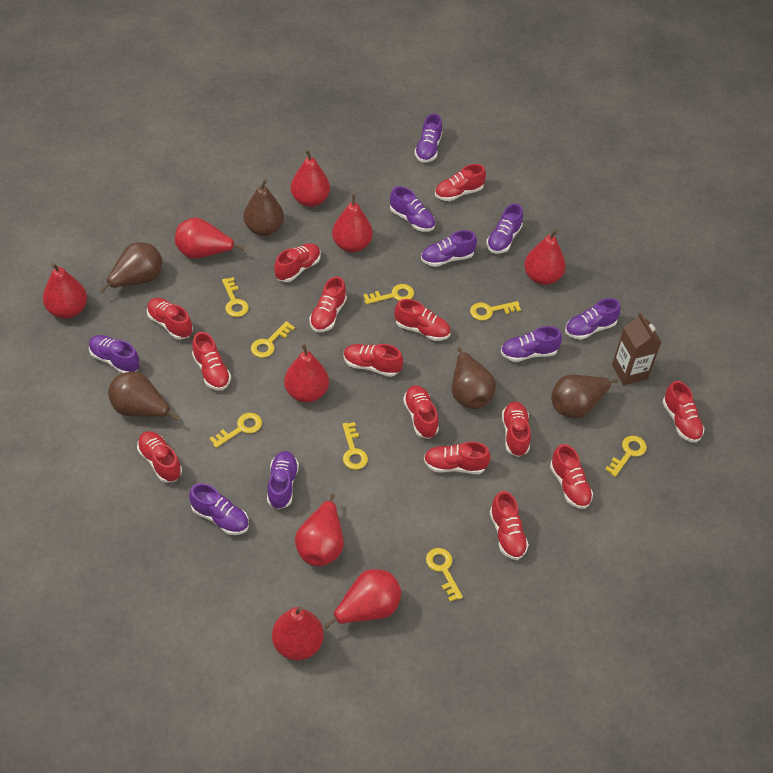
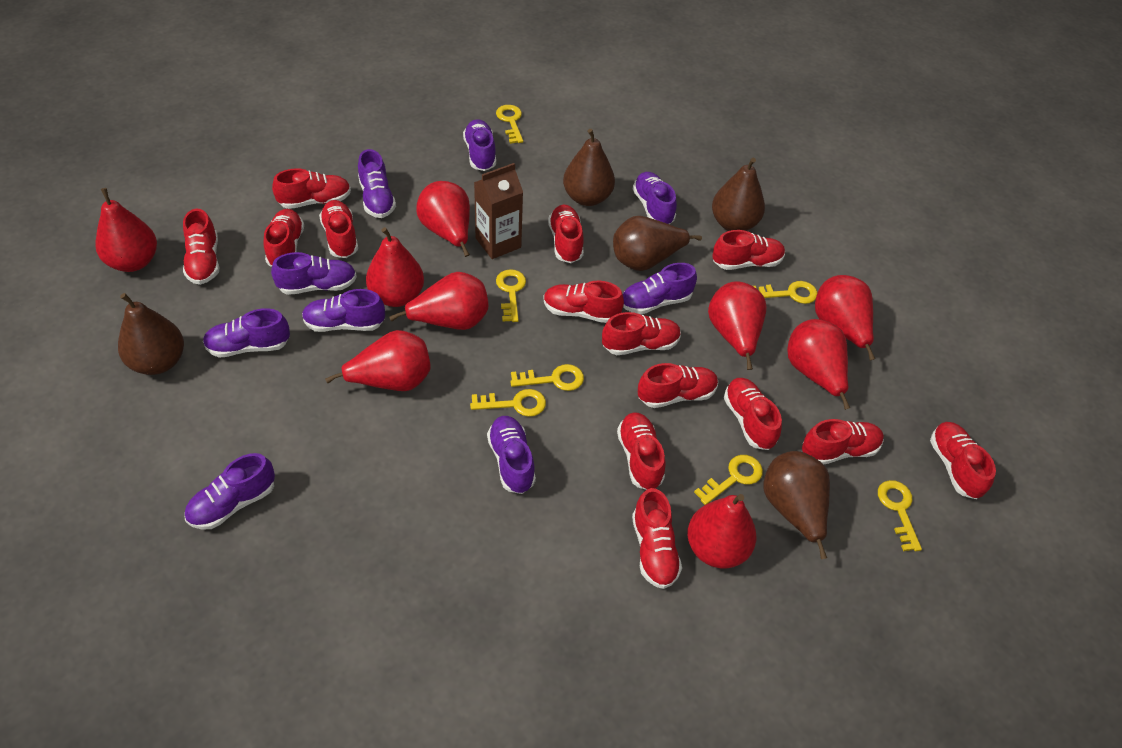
yellow key: [209,413,262,448] [222,277,249,317] [251,321,295,358] [342,422,368,470] [363,284,414,304] [426,548,463,602] [470,301,521,321] [605,436,647,477] = 8 -> [470,389,546,417] [496,105,523,144] [496,269,526,322] [510,364,584,391] [694,455,763,505] [753,281,817,304] [878,480,922,551] = 7

